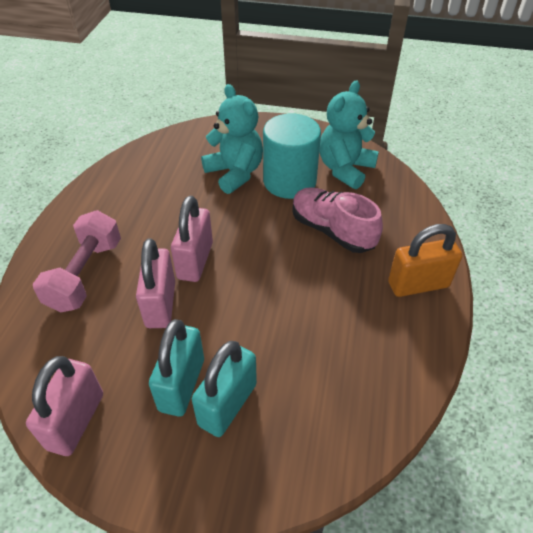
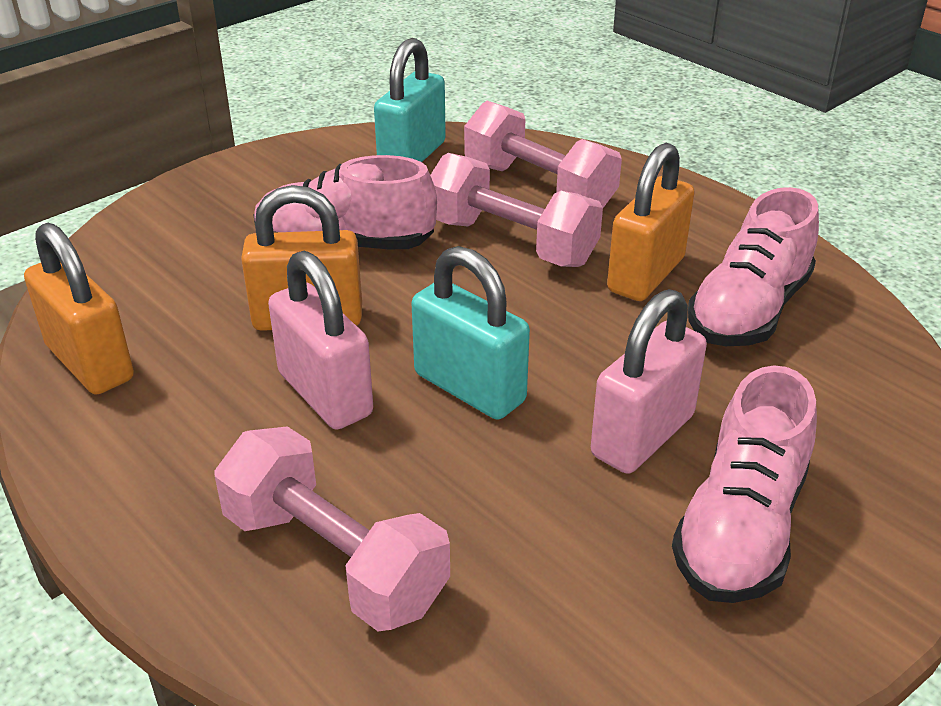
orange padlock: [388,224,463,297] = 1 -> [24,223,134,395] [241,185,362,331] [607,143,695,301] = 3
pink dumbbell: [33,210,121,313] = 1 -> [214,426,450,631] [430,153,603,267] [464,101,622,208] = 3
pink padlock: [26,356,103,456] [136,238,175,328] [171,196,213,282] = 3 -> [268,251,373,430] [591,289,707,474] = 2
pink shoe: [292,187,383,253] = 1 -> [253,155,437,249] [672,365,817,603] [688,187,819,346] = 3
turquoise cylinder: [263,114,321,199] = 1 -> none = 0
turquoise teddy bear: [201,84,263,194] [319,80,379,189] = 2 -> none = 0

